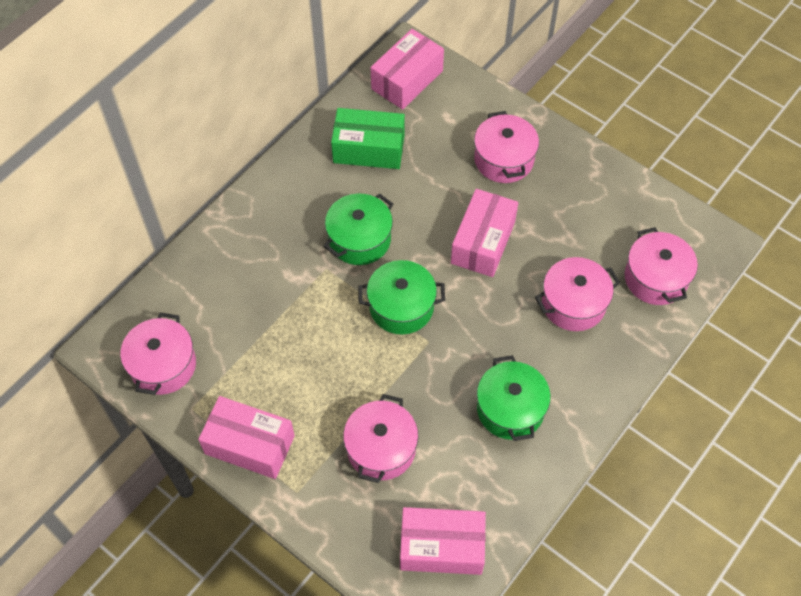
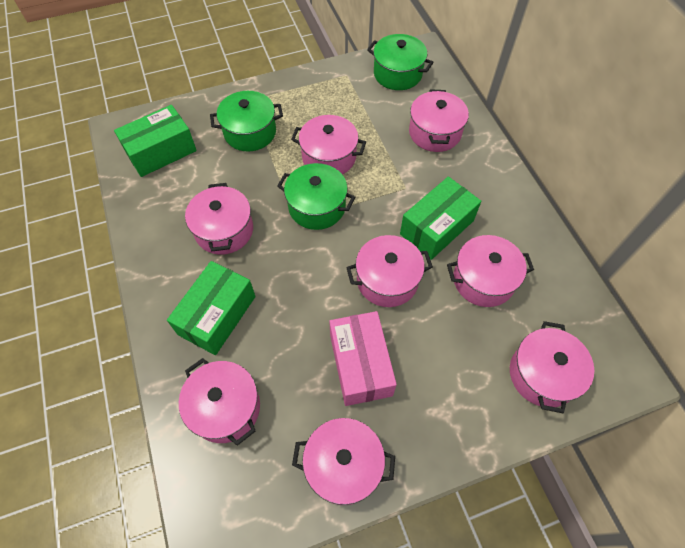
green box: [331,108,405,169] = 1 -> [114,105,197,177] [167,261,256,355] [400,176,481,260] = 3
pink box: [198,396,295,479] [370,29,444,110] [400,507,486,575] [451,189,518,277] = 4 -> [329,311,397,406] = 1
pink pot: [121,312,196,395] [343,394,418,483] [474,111,539,183] [535,257,620,331] [625,227,698,305] = 5 -> [179,358,260,446] [185,183,253,255] [291,115,366,175] [292,418,395,505] [346,235,433,307] [409,89,469,152] [447,235,534,307] [510,321,594,413] = 8

